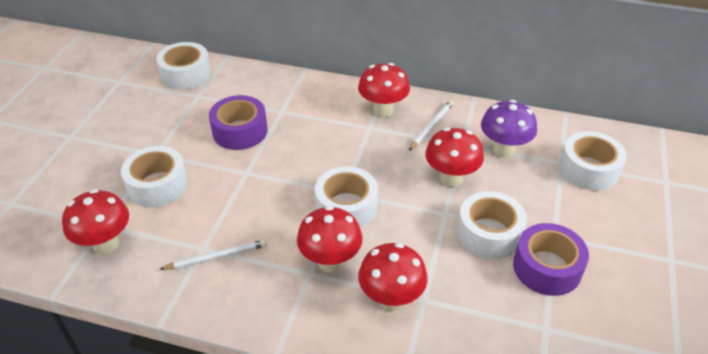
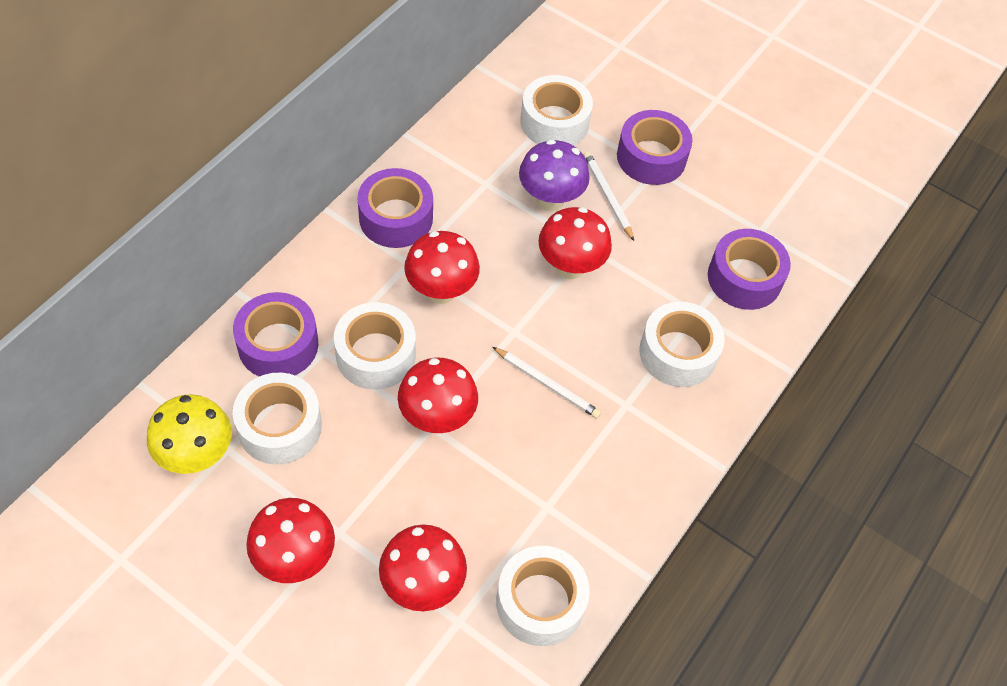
purple tape: [209,95,268,150] [513,223,589,296] = 2 -> [233,292,318,376] [357,168,433,248] [617,110,693,185] [708,229,791,310] = 4
yellow mushroom: none = 0 -> [147,394,232,474] = 1

